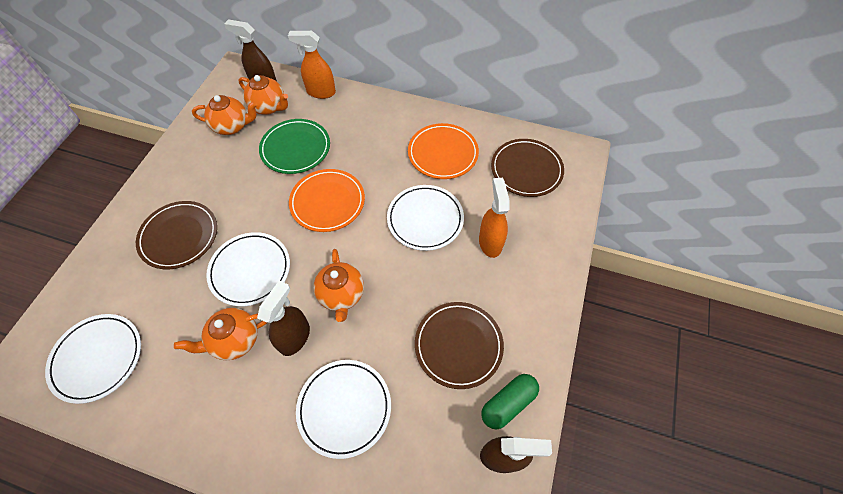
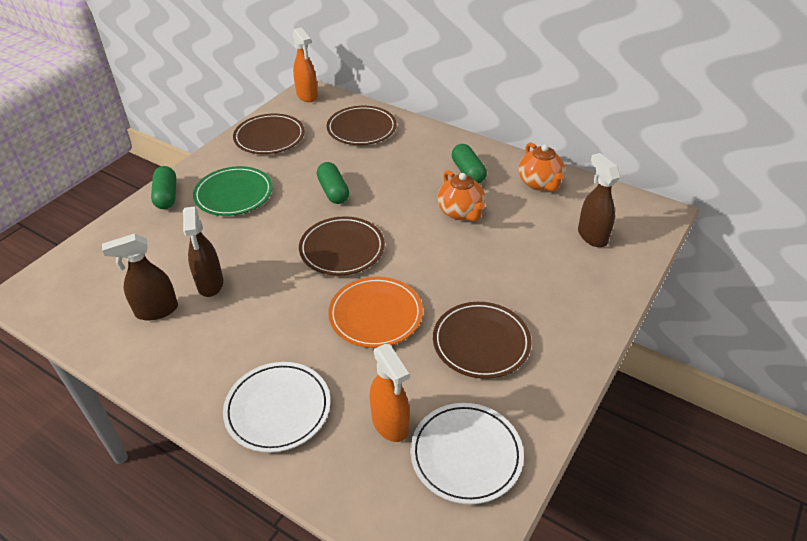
brown plate: [136,201,217,269] [415,302,504,389] [491,139,564,197] = 3 -> [233,114,305,154] [299,216,385,276] [327,106,397,145] [433,302,532,379] = 4
green capsule: [481,374,539,429] = 1 -> [151,166,176,209] [317,162,349,204] [452,144,487,183] = 3
orange plate: [289,169,365,232] [408,123,479,179] = 2 -> [328,277,423,348] = 1
orange teapot: [174,308,267,360] [192,95,257,135] [238,75,288,115] [313,249,364,322] = 4 -> [438,170,485,221] [519,142,565,192] = 2
white plate: [45,314,141,404] [206,232,290,307] [296,360,391,459] [387,185,464,251] = 4 -> [223,362,330,453] [410,403,524,504] = 2

